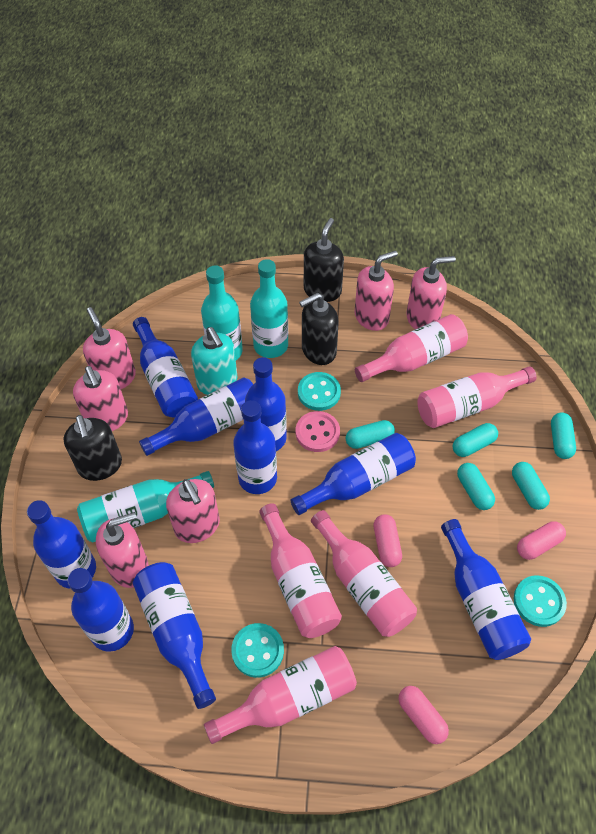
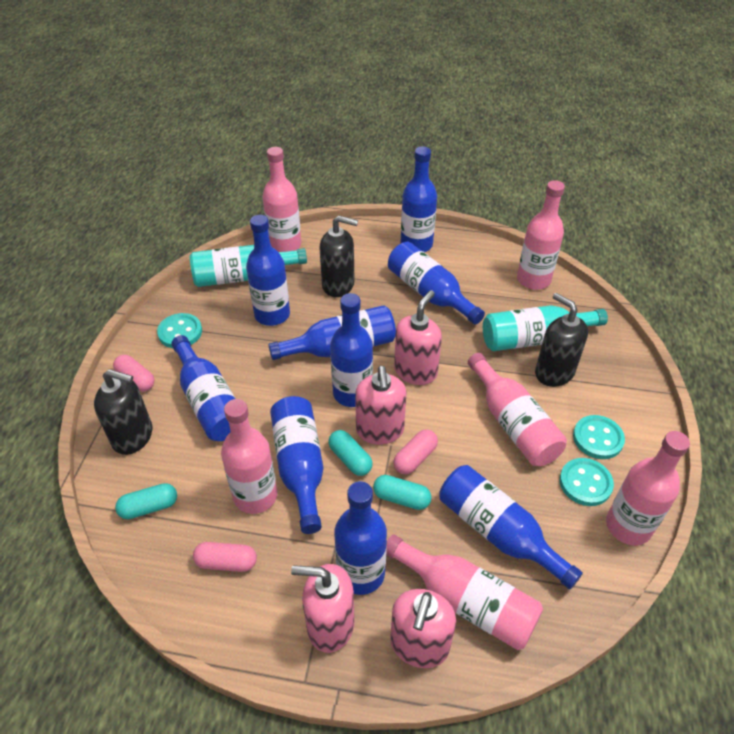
pink bottle: [204,646,357,744] [259,503,342,638] [311,510,417,637] [355,314,468,382] [417,366,537,428] = 5 -> [221,399,277,514] [262,147,301,252] [386,535,543,650] [468,353,567,466] [517,180,565,290] [606,431,690,545] = 6
pink button: [296,411,340,452] = 1 -> none = 0
pink soap dispenser: [73,366,128,431] [83,307,136,389] [96,512,148,588] [166,479,220,543] [355,250,398,331] [406,256,456,329] = 6 -> [291,564,355,653] [355,366,406,445] [390,589,456,668] [394,290,442,385] = 4
turquoise bottle: [77,471,214,543] [201,265,243,360] [250,259,288,358] = 3 -> [190,245,307,287] [483,305,608,351] = 2
turquoise capsule: [346,420,395,449] [453,423,498,457] [457,463,495,510] [512,462,550,510] [551,412,576,459] = 5 -> [115,483,177,519] [328,430,373,476] [373,475,432,510] = 3
turquoise soap dispenser: [191,327,238,395] = 1 -> none = 0

